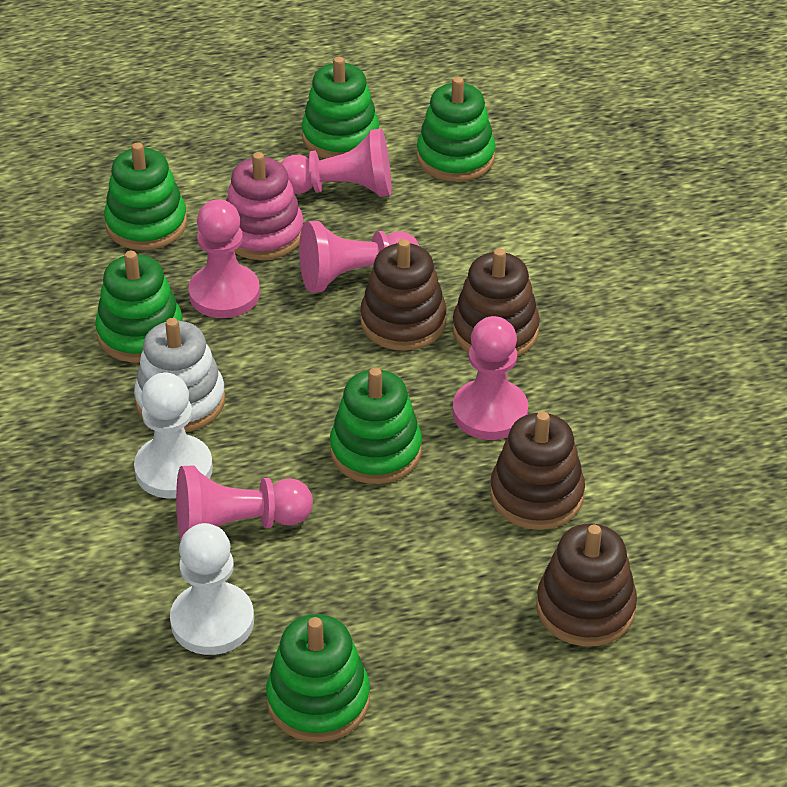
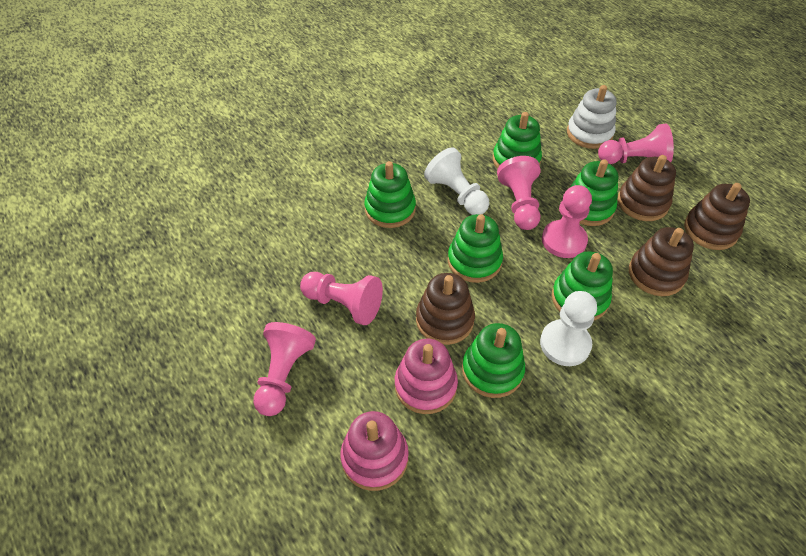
pink stacking toy: [226,152,303,260] = 1 -> [340,411,409,491] [395,339,458,414] = 2

